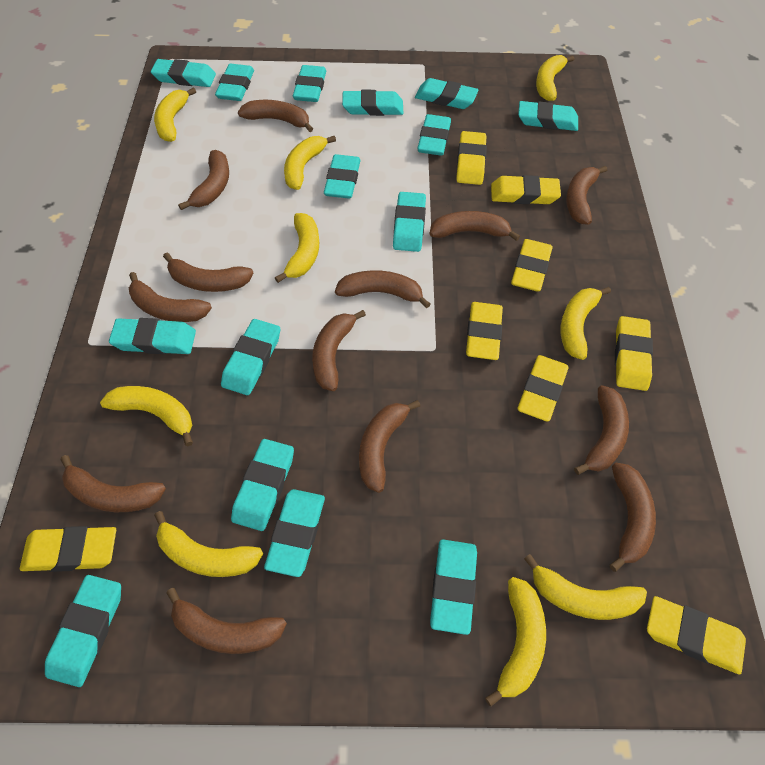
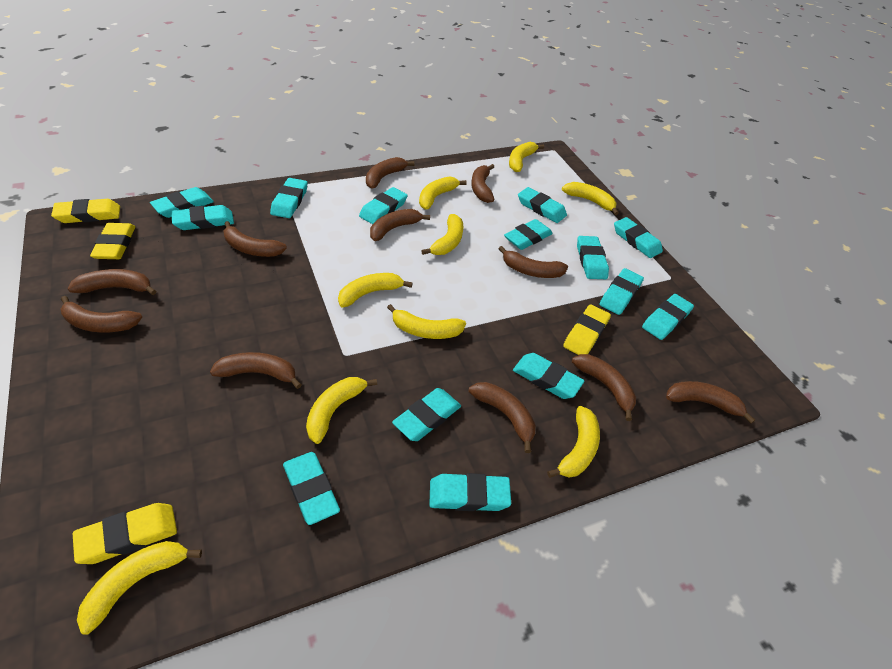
brown banana: [60,455,166,512] [129,272,212,322] [163,253,253,292] [166,588,287,654] [178,150,229,210] [238,100,313,132] [312,310,366,391] [335,270,430,308] [359,400,420,493] [429,211,520,241] [566,166,607,225] [574,385,629,475] [610,463,656,572] = 13 -> [60,296,142,333] [67,269,156,295] [210,352,302,389] [224,221,287,257] [366,157,414,189] [370,209,430,241] [469,382,536,453] [471,164,495,203] [498,246,568,278] [572,354,636,421] [666,381,755,424] = 11
turquoise eraser: [45,575,121,687] [109,318,196,354] [151,59,216,87] [215,64,254,101] [221,319,280,395] [231,439,294,531] [264,489,325,577] [293,65,326,102] [324,154,360,199] [342,90,403,116] [393,192,426,252] [415,78,479,109] [417,114,451,156] [430,540,477,635] [518,101,578,131] = 15 -> [150,187,214,218] [171,205,234,230] [270,178,308,218] [283,452,340,525] [359,187,408,224] [392,388,461,441] [429,473,511,511] [504,219,553,250] [513,353,584,399] [518,187,567,223] [577,236,609,279] [599,268,644,315] [614,217,663,258] [642,294,694,340] = 14
yellow eraser: [20,526,116,572] [456,131,487,185] [466,302,503,360] [491,175,561,204] [511,239,553,292] [517,355,569,422] [615,316,653,391] [647,596,746,675] = 8 -> [51,199,120,223] [73,503,177,564] [90,223,135,259] [563,304,611,355] = 4

